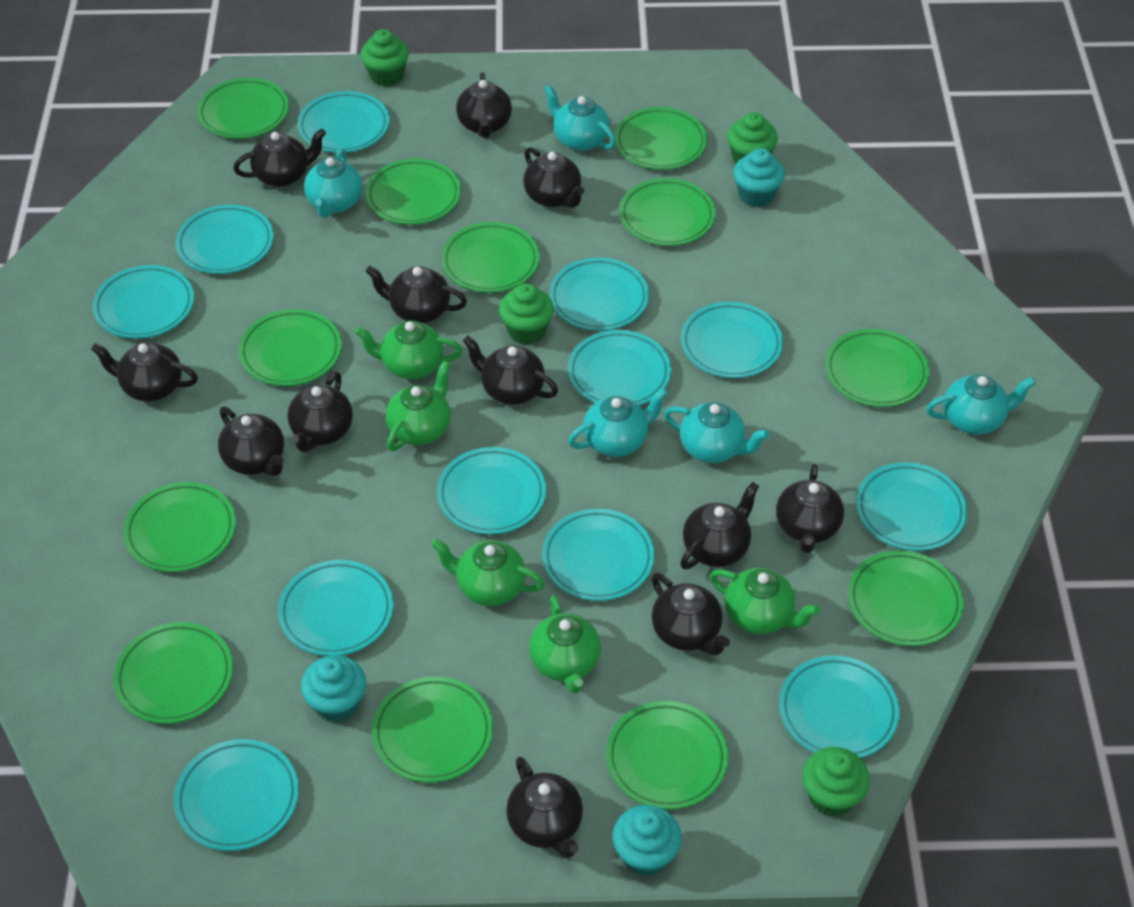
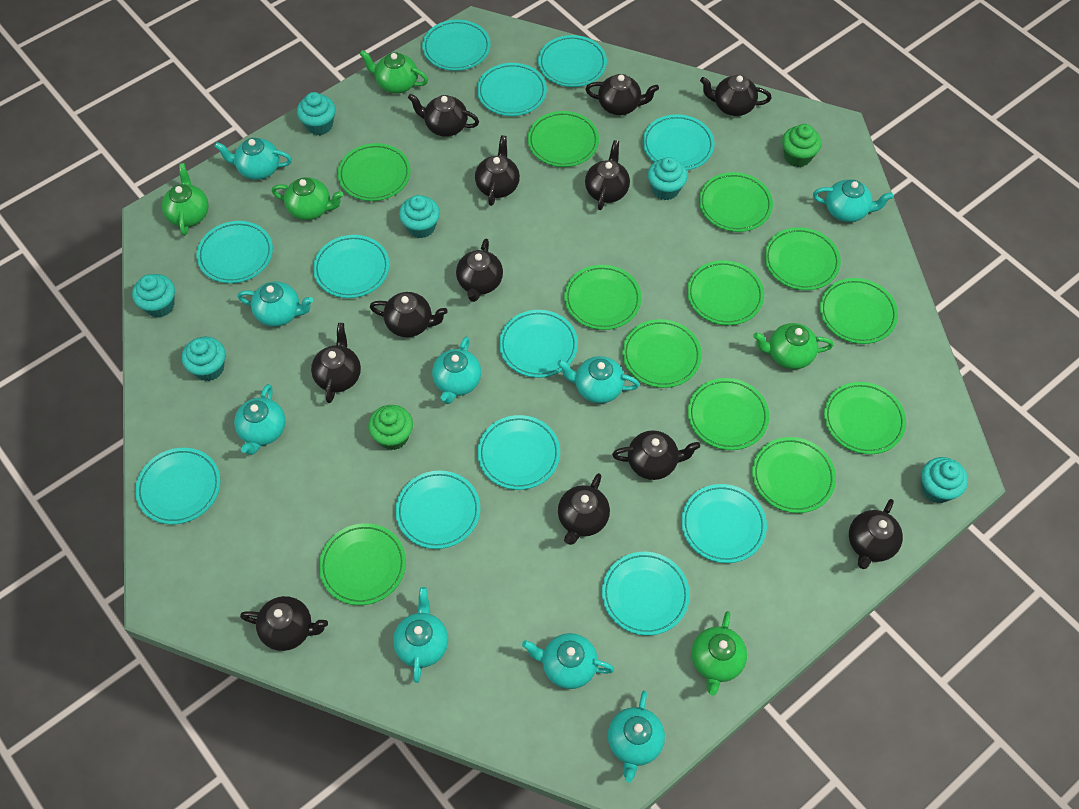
green cupcake: [361,29,409,86] [499,283,554,344] [727,112,778,164] [802,747,870,817] = 4 -> [368,405,413,450] [782,124,822,167] = 2
turquoise cupcake: [301,655,366,722] [612,805,682,876] [733,148,785,207] = 3 -> [132,274,175,318] [182,337,226,381] [297,92,336,135] [399,195,440,238] [648,157,688,200] [921,457,968,503] = 6
turquoise teapot: [304,148,363,218] [544,84,616,151] [568,388,668,457] [664,402,769,463] [926,375,1036,435] = 5 -> [214,138,292,180] [234,384,285,455] [238,281,313,327] [393,587,448,683] [432,337,481,404] [522,633,614,689] [557,356,640,403] [608,691,665,782] [813,179,894,222] = 9

